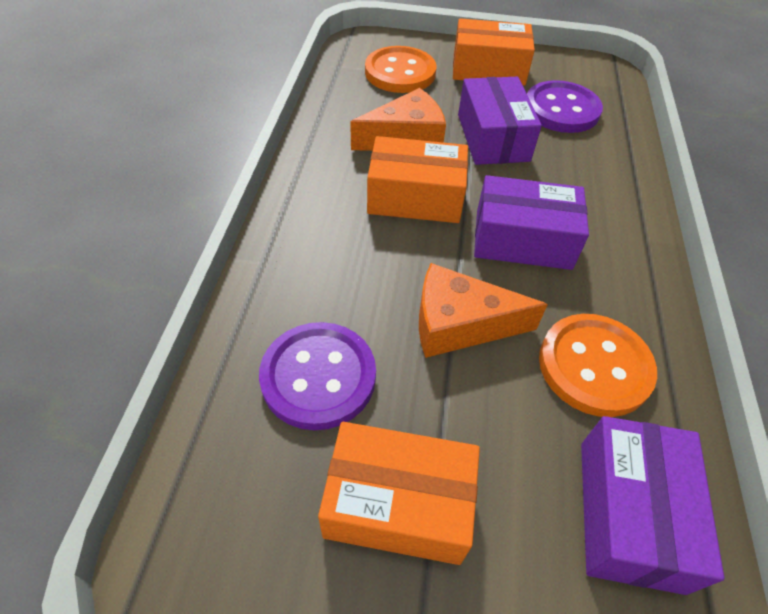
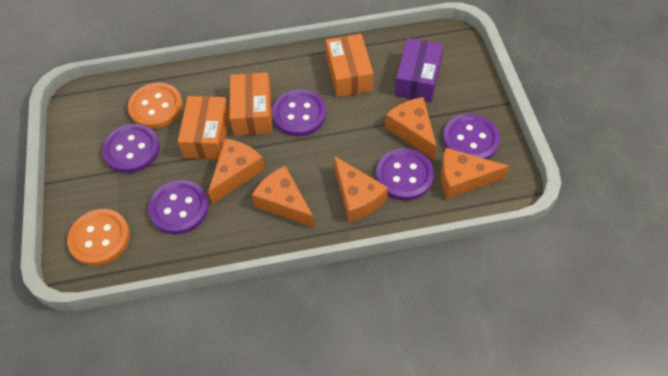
orange cheese: [350,88,446,151] [419,263,548,358] = 2 -> [208,138,265,204] [252,166,314,228] [334,156,388,222] [385,97,437,160] [441,148,510,199] = 5
purple box: [458,77,542,165] [474,175,589,270] [581,416,724,595] = 3 -> [395,38,443,102] = 1
purple button: [259,322,376,430] [527,80,603,133] = 2 -> [102,124,160,173] [148,180,209,235] [272,89,326,136] [376,148,434,201] [443,114,500,160] = 5

